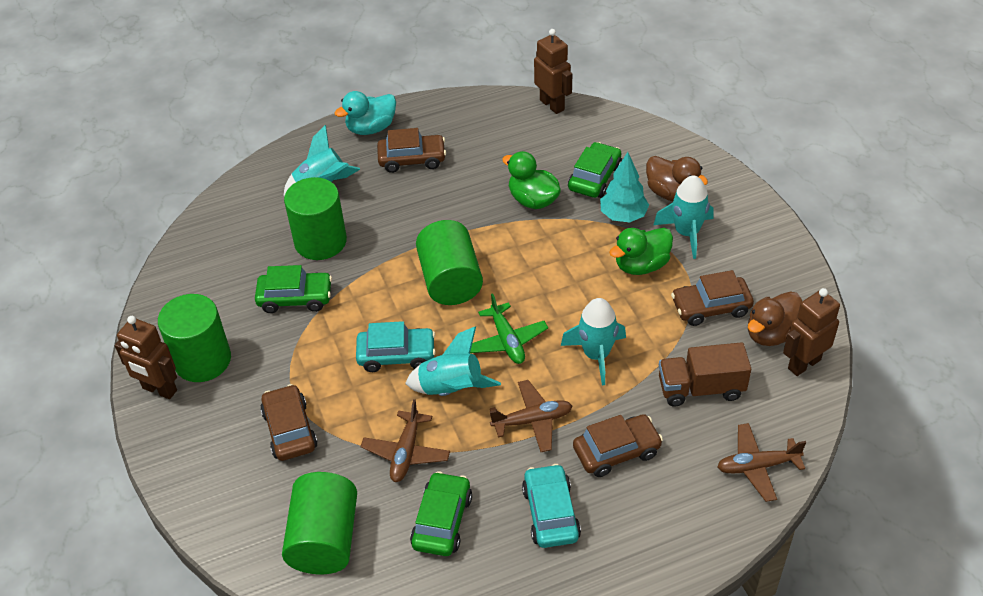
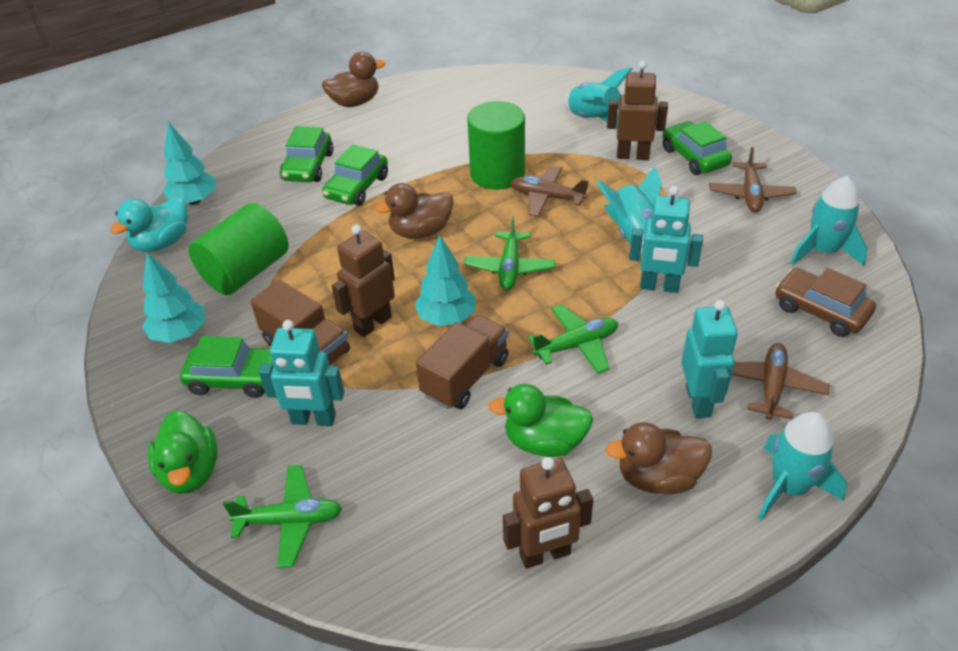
brown car: [260,384,318,461] [377,128,446,173] [573,414,663,477] [671,270,754,326] = 4 -> [775,268,876,337] = 1
brown duck: [646,156,708,201] [748,291,802,346] = 2 -> [322,52,385,107] [374,183,454,239] [605,422,712,494] = 3
brown truck: [659,342,751,407] = 1 -> [251,280,350,365] [416,315,509,409] = 2
green car: [255,265,332,313] [410,471,472,556] [568,142,622,198] = 3 -> [180,336,274,398] [280,126,333,182] [322,144,388,206] [662,121,732,175] = 4
green cylinder: [158,294,231,382] [282,472,357,574] [284,177,347,260] [416,220,483,305] = 4 -> [189,203,289,295] [467,101,525,190] = 2
green plane: [470,293,548,364] = 1 -> [223,465,342,568] [464,216,555,290] [528,304,618,374] = 3
turquoise car: [356,321,436,372] [522,464,581,548] = 2 -> none = 0
turquoise robot: none = 0 -> [259,320,344,426] [629,186,703,293] [681,300,738,418] = 3
turquoise tree: [600,152,649,223] = 1 -> [142,252,205,343] [163,122,216,205] [414,235,476,326] = 3

